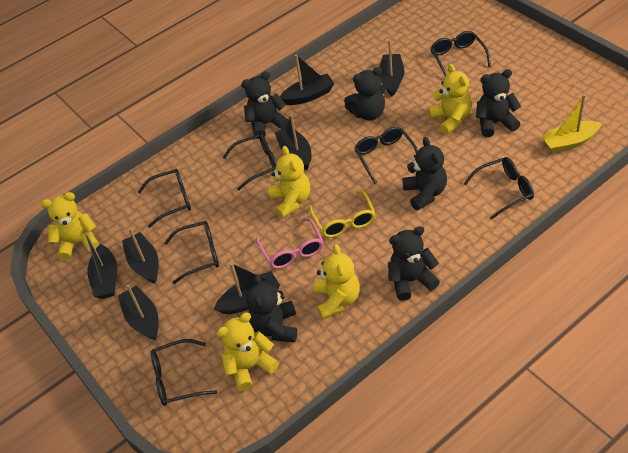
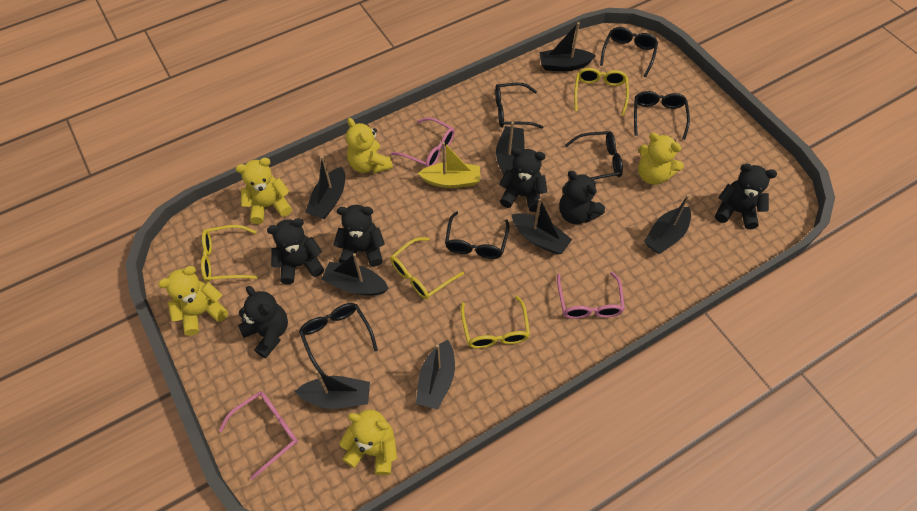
black boat: [85,232,117,299] [118,285,159,340] [122,228,159,284] [214,263,280,314] [274,114,312,170] [280,54,335,105] [379,39,404,97] = 7 -> [295,370,370,409] [305,156,345,219] [321,253,389,296] [416,340,455,410] [496,122,525,175] [511,198,572,255] [539,22,596,71] [644,194,691,254] = 8
black glasses: [138,169,191,228] [151,339,217,406] [164,221,219,284] [223,133,277,190] [354,127,418,184] [430,31,491,76] [464,157,534,220] = 7 -> [299,303,378,374] [445,211,509,259] [495,83,543,129] [565,131,623,179] [600,27,658,77] [634,91,690,140] = 6
pink glasses: [256,218,323,269] = 1 -> [219,391,298,480] [391,117,455,167] [557,272,625,319] = 3
yellow glasses: [309,190,375,238] = 1 -> [201,225,257,282] [390,237,464,299] [461,296,530,348] [574,68,629,116] = 4

